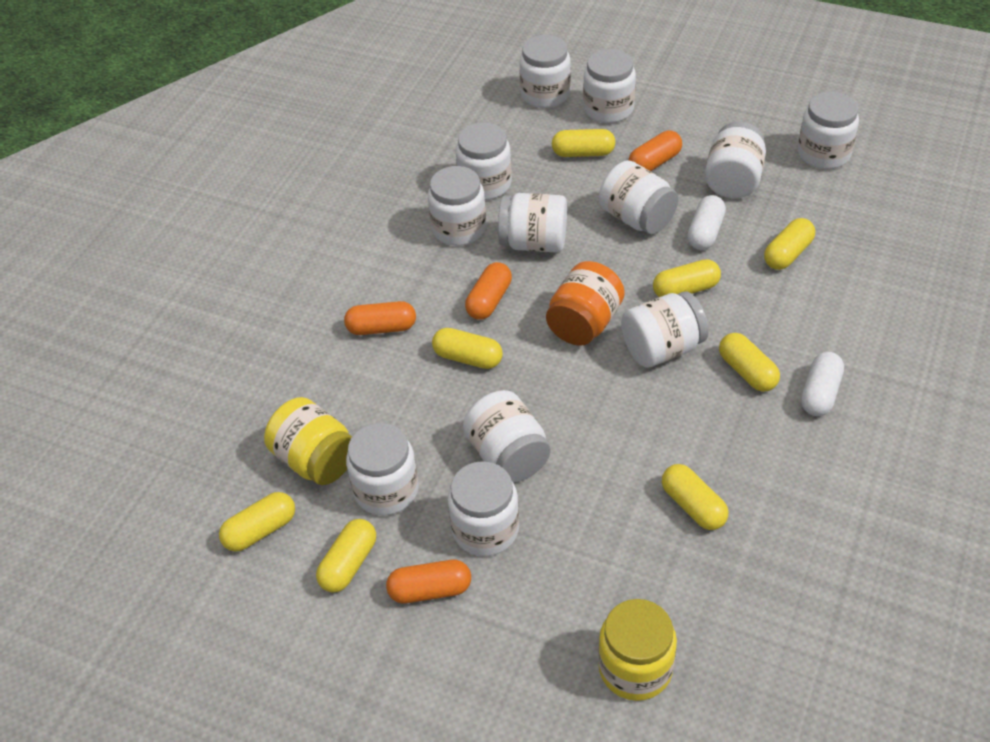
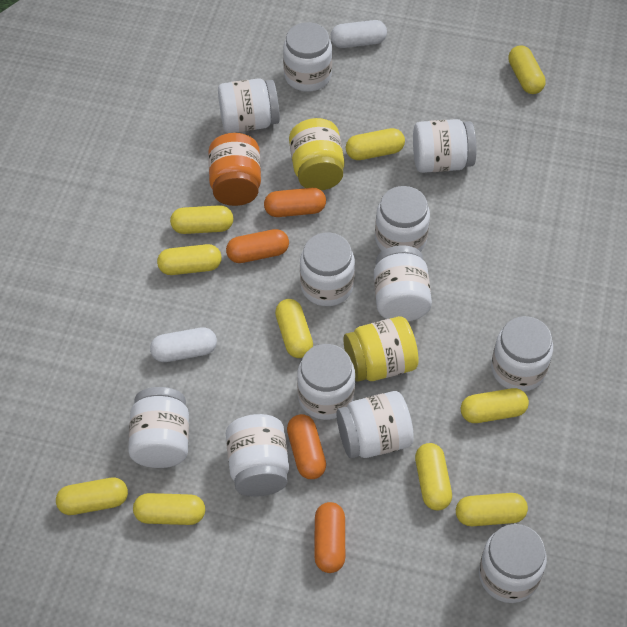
yellow capsule: [219,492,295,552] [316,519,376,593] [432,328,503,369] [552,129,615,157] [653,259,721,297] [662,464,728,530] [719,333,780,392] [764,218,815,270] = 8 -> [56,478,128,515] [133,493,205,525] [157,244,222,275] [170,205,233,234] [275,299,313,358] [346,128,405,160] [415,443,452,510] [456,493,528,526] [461,388,529,423] [508,45,546,94] = 10

